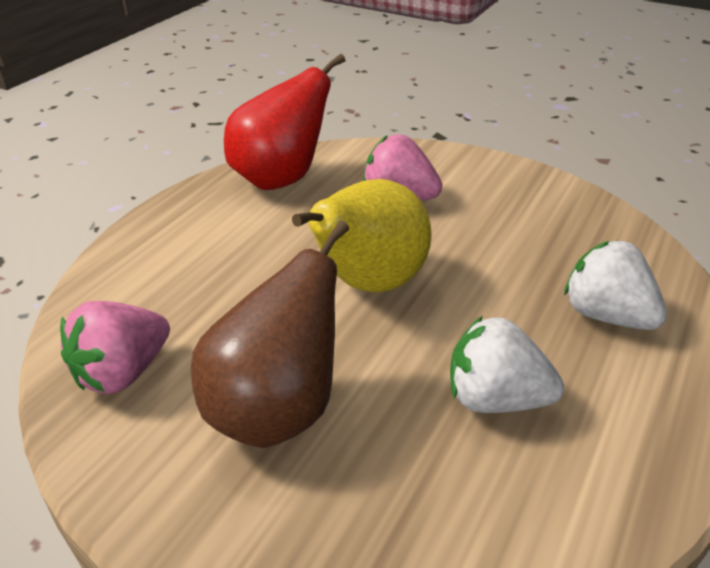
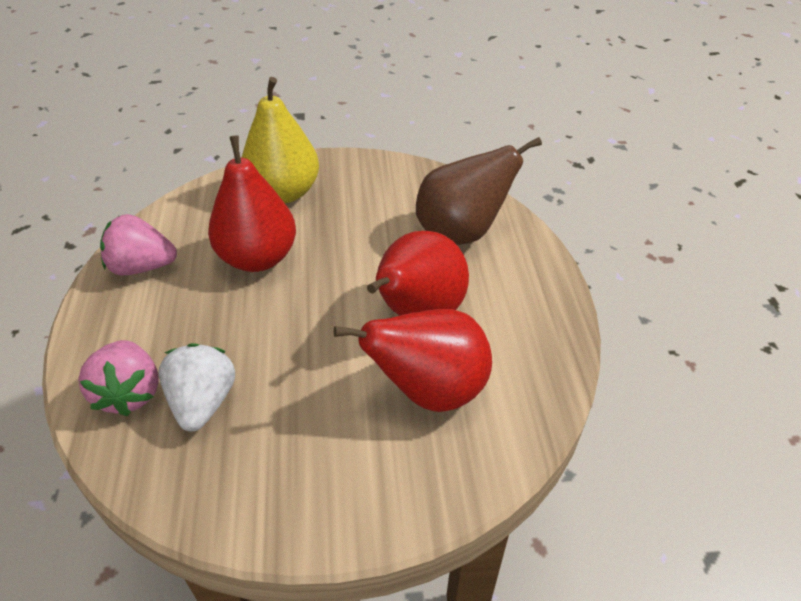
red pear: [224,54,345,190] = 1 -> [208,136,296,272] [334,309,492,412] [367,231,469,316] = 3
white strawberry: [450,316,564,413] [564,240,667,330] = 2 -> [158,343,235,432] = 1

